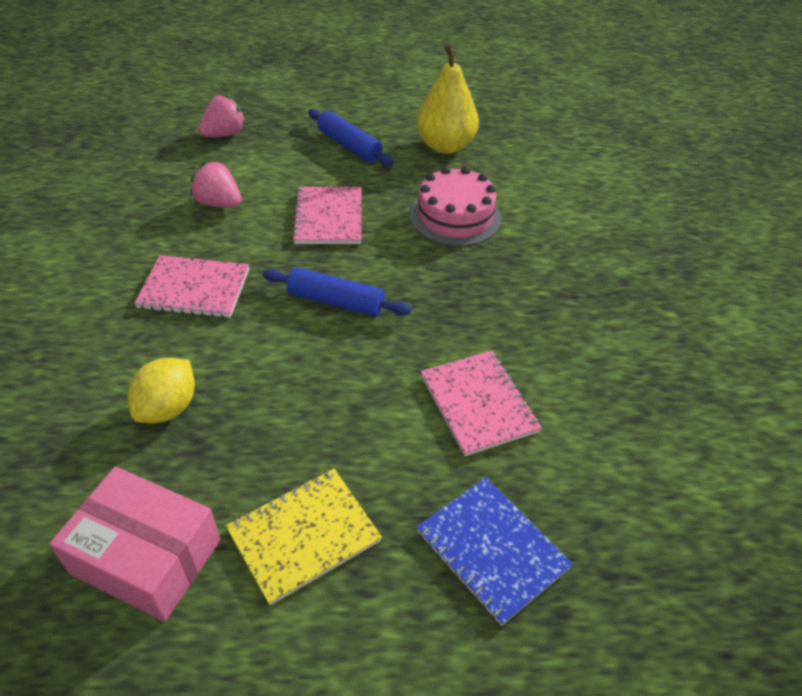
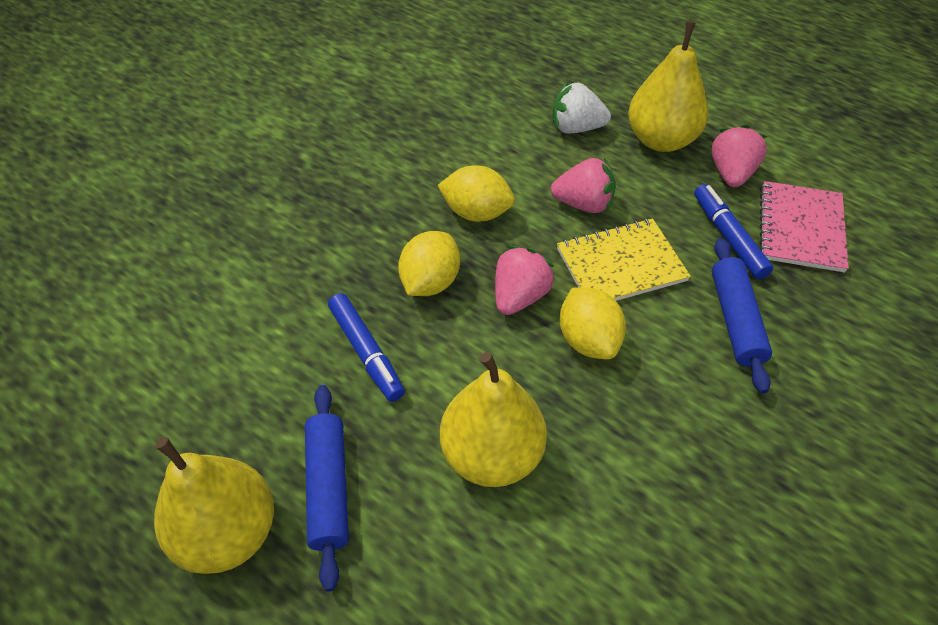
blue marker: none = 0 -> [328,293,405,402] [694,184,773,279] = 2
blue notebook: [417,477,573,626] = 1 -> none = 0
pink box: [49,466,221,622] = 1 -> none = 0
pink cake: [410,167,502,246] = 1 -> none = 0
pink notebook: [134,255,249,318] [292,187,362,244] [421,350,542,456] = 3 -> [760,181,849,273] = 1
pink strawberry: [190,161,242,208] [198,94,246,137] = 2 -> [495,246,555,315] [551,158,616,213] [711,125,767,188] = 3
white strawberry: none = 0 -> [552,82,611,134] = 1
yellow lemon: [128,358,195,423] = 1 -> [398,231,460,296] [437,165,515,222] [560,287,626,359] = 3
yellow pear: [416,44,479,154] = 1 -> [154,437,274,574] [440,352,547,487] [628,21,708,152] = 3

